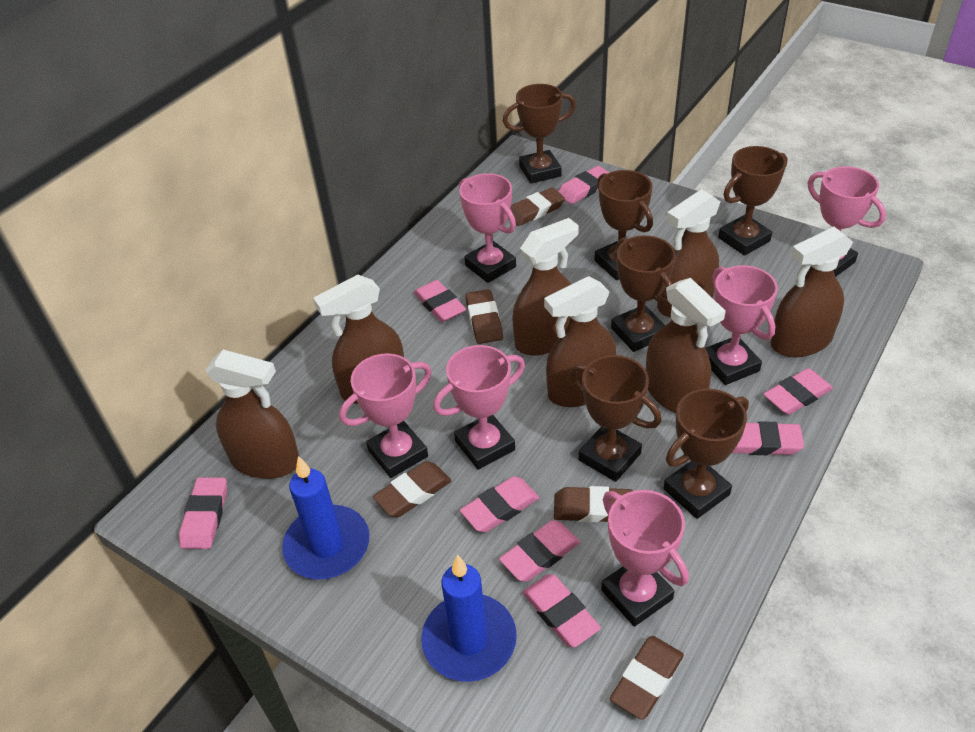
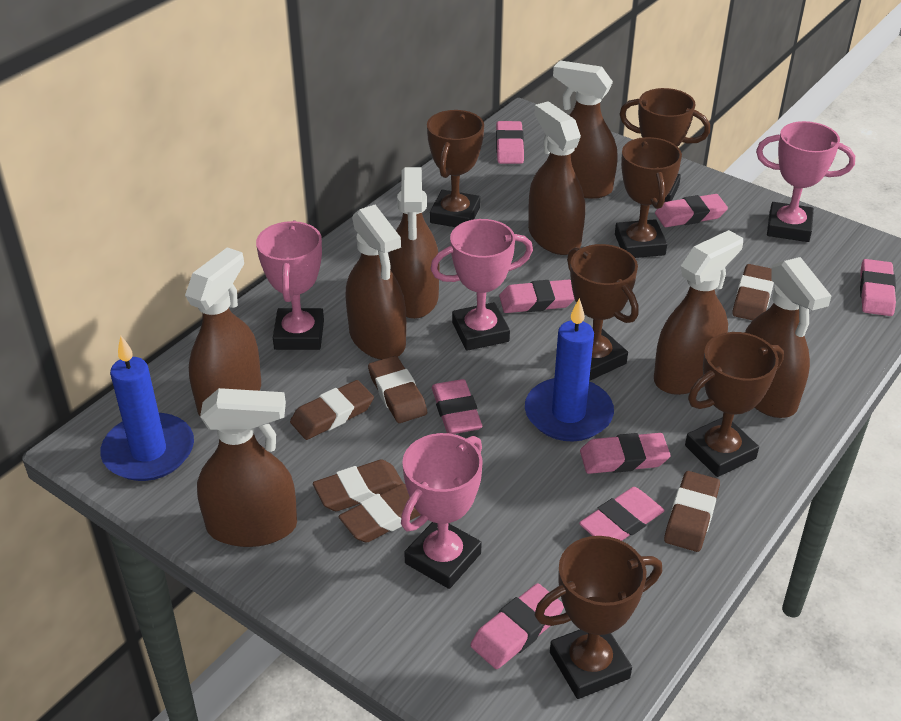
brown eraser: [373,461,452,517] [465,289,503,344] [510,187,565,226] [554,486,633,523] [610,636,684,720] = 5 -> [290,380,374,440] [313,459,404,511] [338,484,420,543] [368,356,427,423] [664,471,720,552] [732,264,774,320] = 6
brown spray bottle: [205,350,299,479] [313,274,404,404] [512,218,579,356] [544,276,616,407] [646,278,726,413] [657,189,721,318] [771,227,853,357] = 7 -> [185,247,261,416] [197,388,297,547] [345,205,406,360] [388,167,439,319] [528,101,585,255] [553,60,618,199] [654,230,743,395] [745,257,831,418] = 8
pink trophy: [339,353,432,478] [433,345,525,470] [459,173,516,283] [601,490,689,627] [705,265,778,385] [808,166,886,277] = 6 -> [256,221,324,350] [401,433,483,589] [431,219,533,351] [756,121,855,242] = 4

